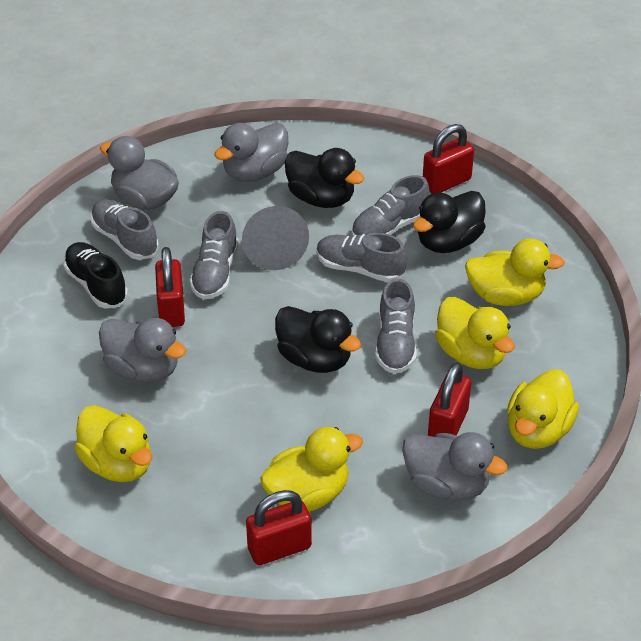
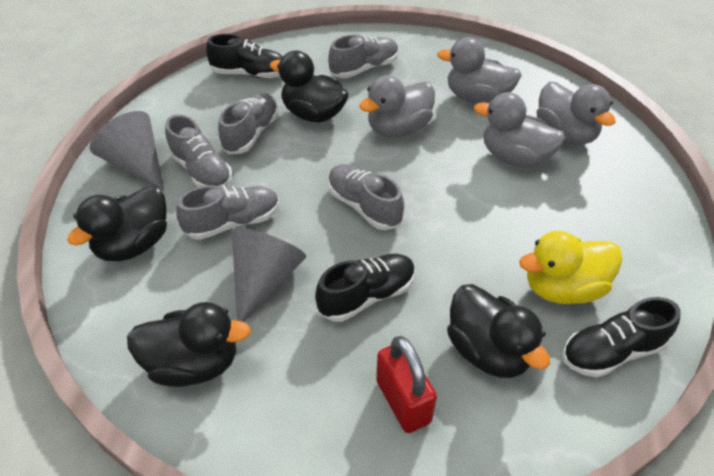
black duck: [275,306,361,373] [285,148,364,208] [413,191,486,253] = 3 -> [67,186,167,261] [127,302,251,387] [270,51,349,122] [447,284,550,378] = 4
black shoe: [63,242,128,309] = 1 -> [206,34,283,78] [315,254,415,322] [562,297,681,377] = 3
grey cone: [242,206,309,270] = 1 -> [90,111,164,191] [232,228,306,322] = 2
red padlock: [155,247,185,327] [246,490,312,565] [423,124,474,194] [428,362,471,437] = 4 -> [376,336,437,433] = 1
yellow duck: [74,405,152,482] [260,427,363,512] [435,297,515,369] [465,238,565,306] [507,369,579,449] = 5 -> [519,231,623,304] = 1

